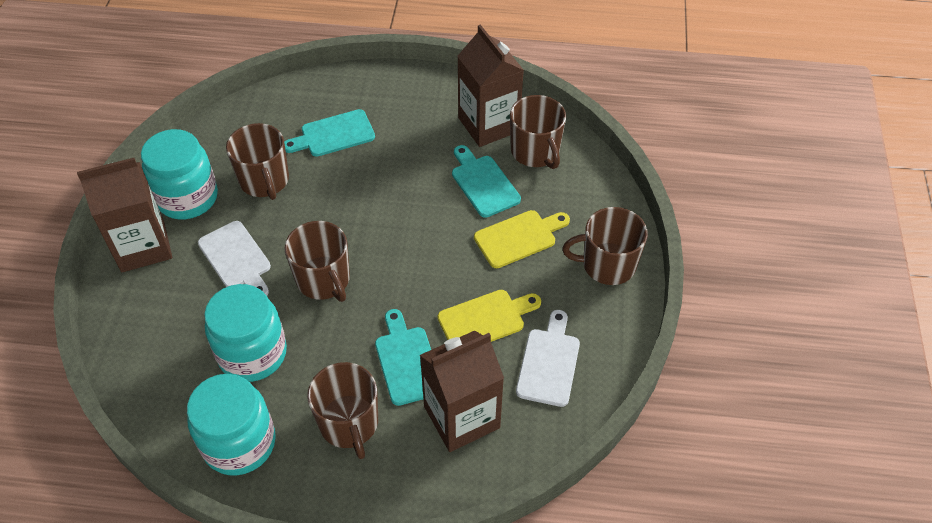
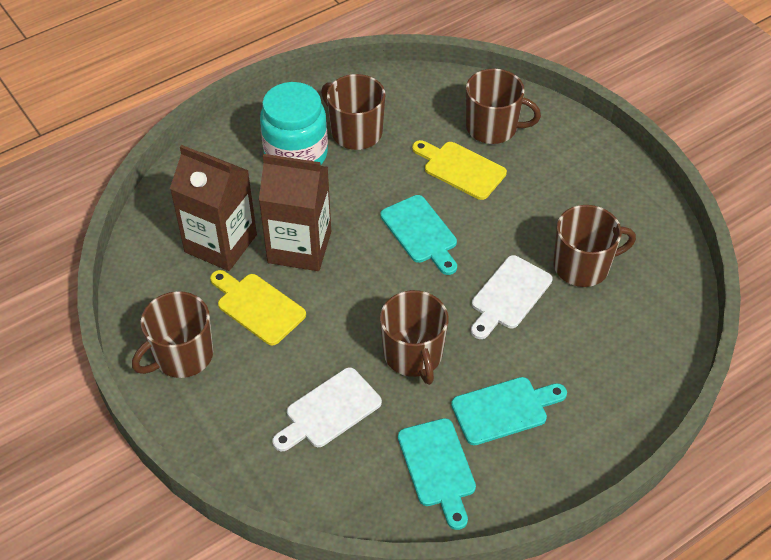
brown carton: [77,158,172,272] [420,330,504,452] [458,25,524,147] = 3 -> [170,145,257,271] [259,154,331,271] = 2
turquoise jar: [141,129,218,220] [187,374,276,475] [204,284,287,382] = 3 -> [260,82,328,165] = 1

